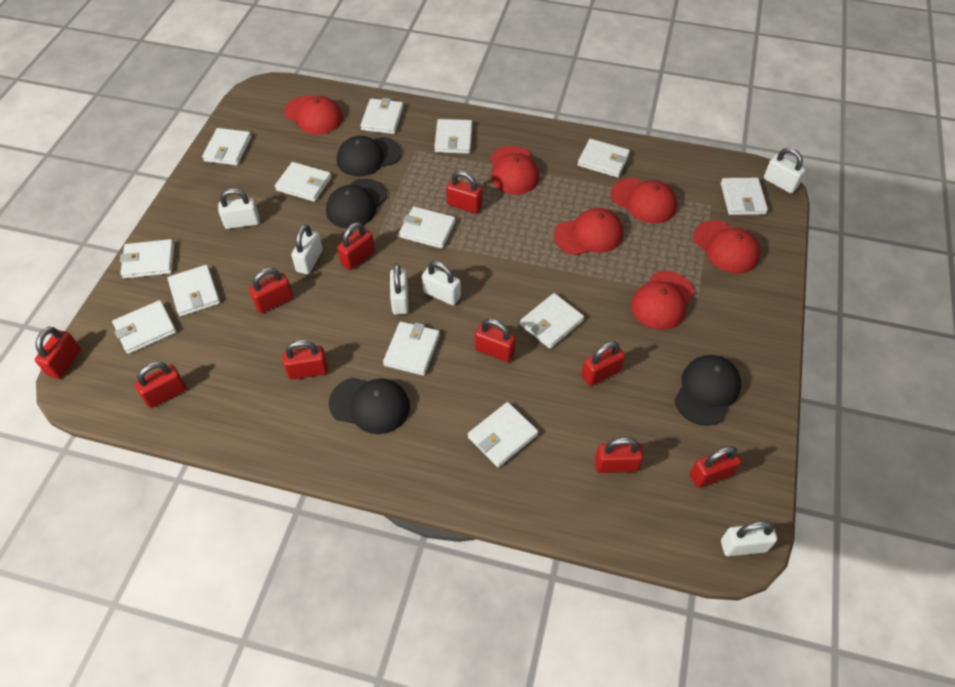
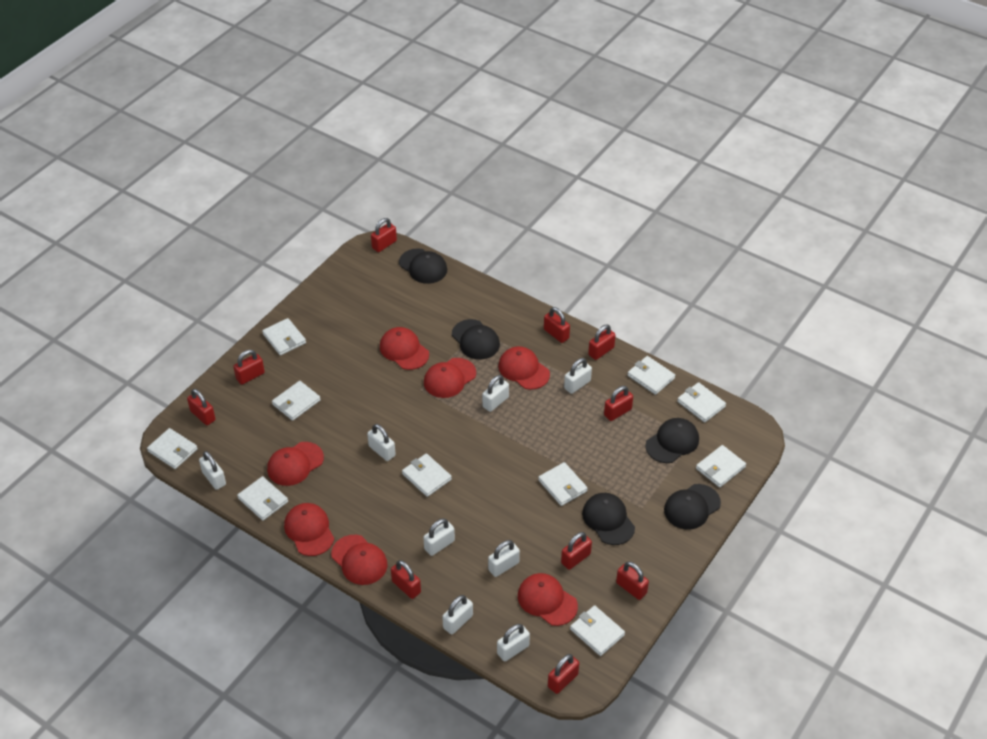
black cap: [326,179,387,228] [329,377,410,434] [337,136,401,176] [674,355,741,426] = 4 -> [399,248,447,284] [452,319,500,360] [582,493,635,545] [645,418,699,463] [664,484,721,529] = 5
red cap: [284,96,343,134] [490,146,539,195] [554,208,623,255] [611,178,677,223] [631,271,695,330] [693,220,760,274] = 6 -> [267,442,324,486] [284,503,334,556] [331,535,387,585] [380,327,429,370] [424,358,476,398] [498,346,550,390] [518,573,578,626] = 7
white padlock: [218,188,260,229] [291,224,323,274] [390,264,409,315] [422,261,461,305] [721,521,777,556] [764,148,805,193] = 6 -> [199,451,226,490] [367,424,396,461] [423,518,455,556] [442,595,473,634] [482,375,509,412] [488,540,520,577] [497,624,530,662] [564,358,592,394] = 8
white wallet: [112,300,176,354] [120,239,174,279] [167,265,220,317] [202,128,251,165] [275,162,332,202] [360,98,403,134] [383,321,440,376] [399,206,456,249] [434,119,472,154] [468,402,538,467] [520,293,584,349] [578,139,630,178] [721,178,768,215] = 13 -> [147,428,198,469] [237,476,288,521] [262,318,306,356] [272,381,321,421] [402,453,452,497] [538,462,588,506] [570,605,625,656] [628,356,675,395] [677,382,726,423] [696,445,746,488] = 10

